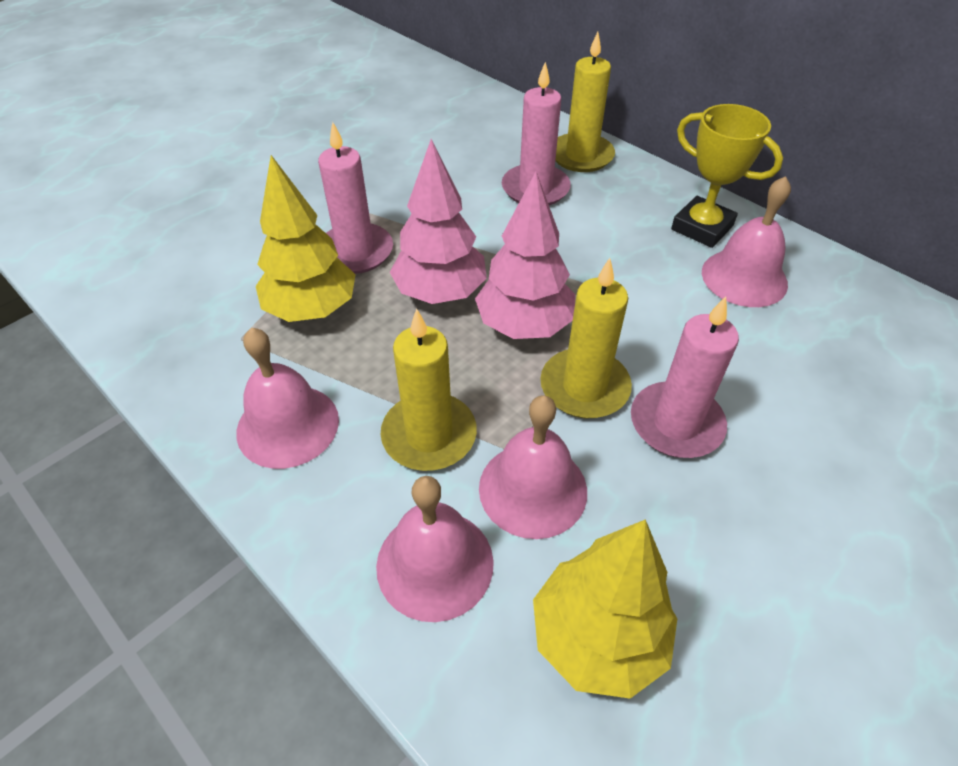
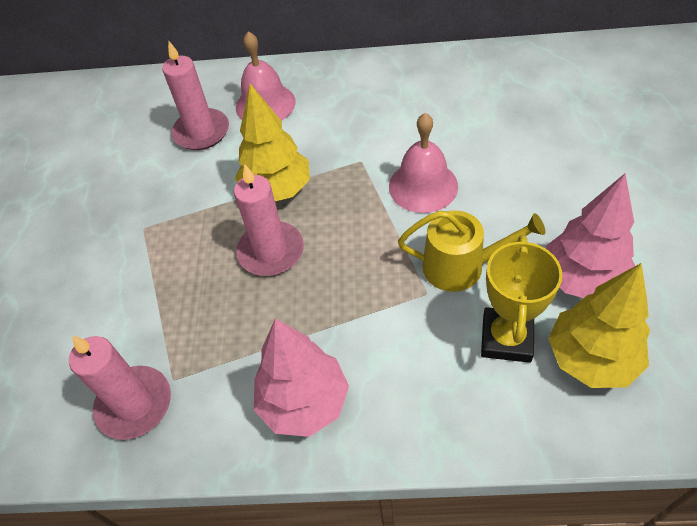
pink bell: [236,328,339,469] [376,476,494,622] [479,395,587,539] [702,176,791,307] = 4 -> [236,32,296,121] [389,113,458,213] = 2
yellow candle: [381,309,477,471] [540,258,632,418] [555,32,615,172] = 3 -> none = 0
yellow watering can: none = 0 -> [398,210,545,292] = 1

